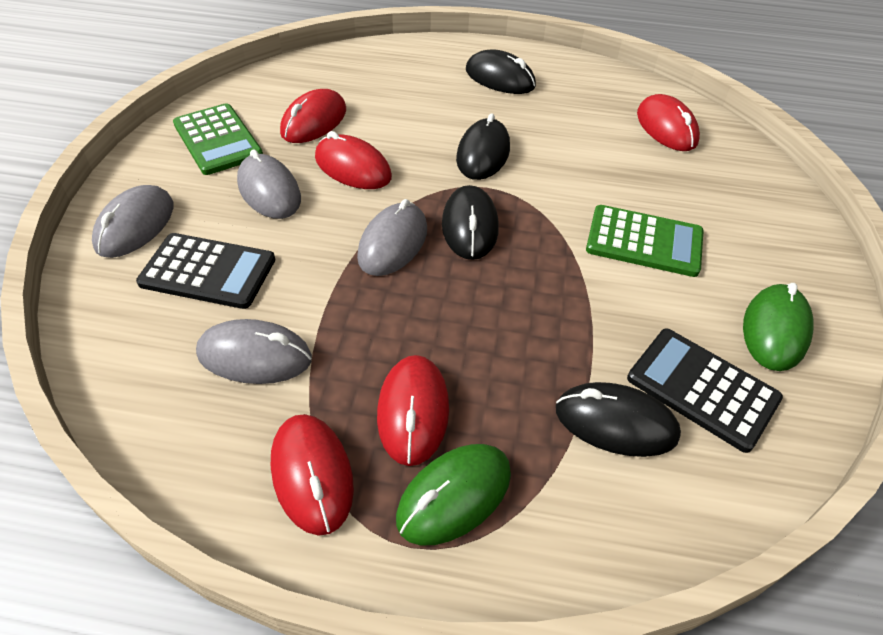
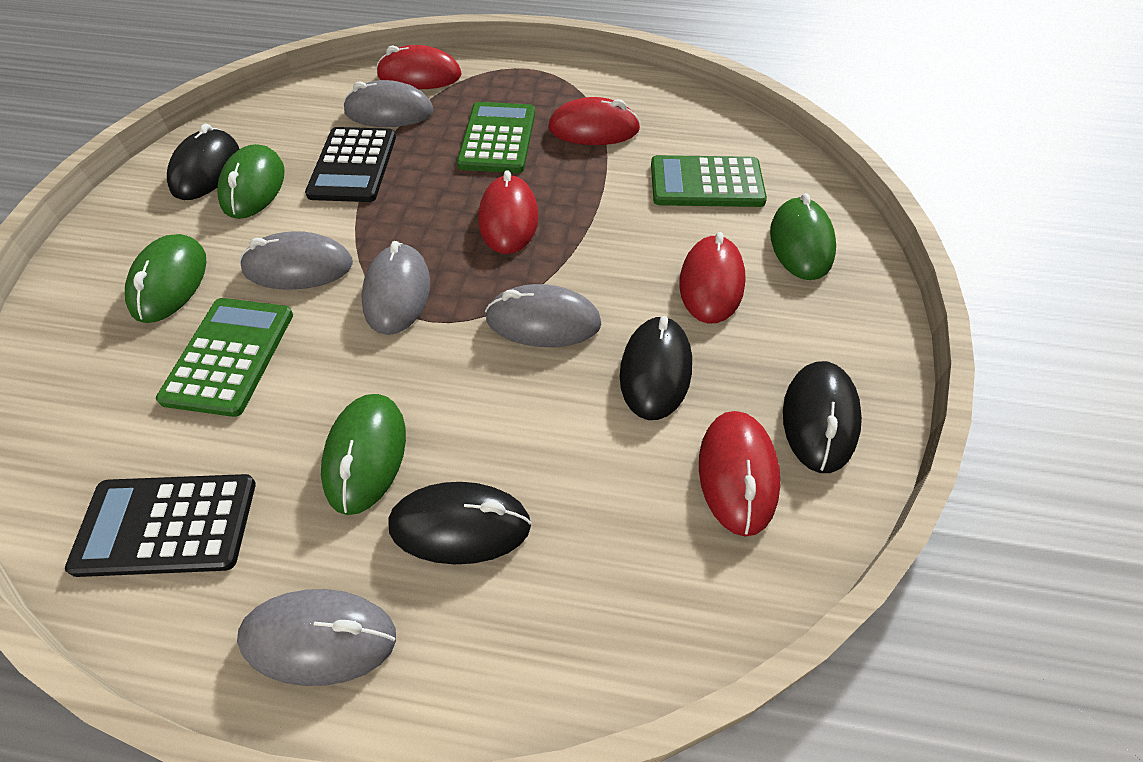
green calculator: [173,103,263,175] [586,205,704,277] = 2 -> [156,298,293,417] [457,102,535,173] [651,155,767,207] = 3
green mouse: [396,444,511,545] [743,283,814,371] = 2 -> [125,234,206,323] [217,144,285,219] [321,394,406,515] [770,193,836,280] = 4
grey mouse: [92,185,174,258] [196,319,312,384] [237,149,301,219] [357,199,427,276] = 4 -> [237,589,396,686] [240,231,353,290] [343,80,434,127] [361,241,430,335] [485,284,601,347] = 5

